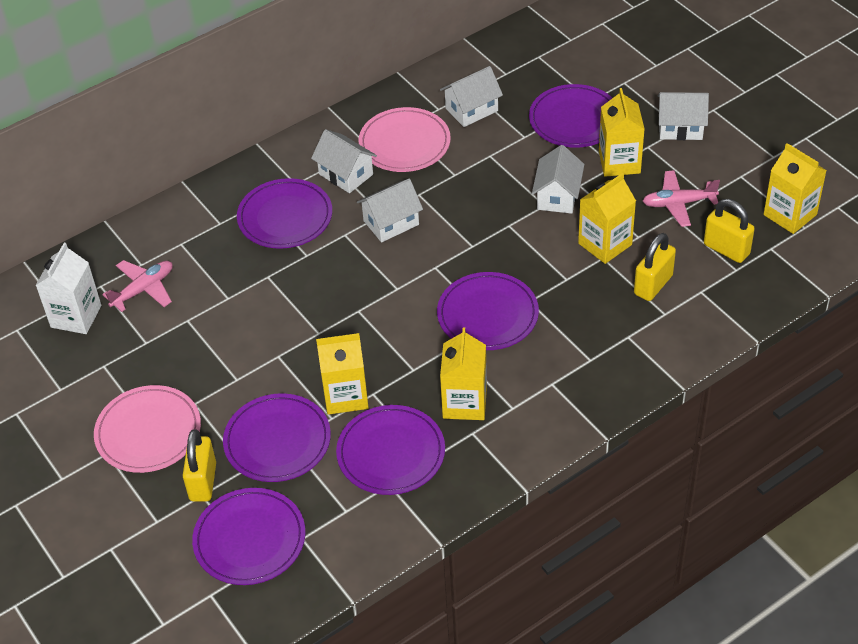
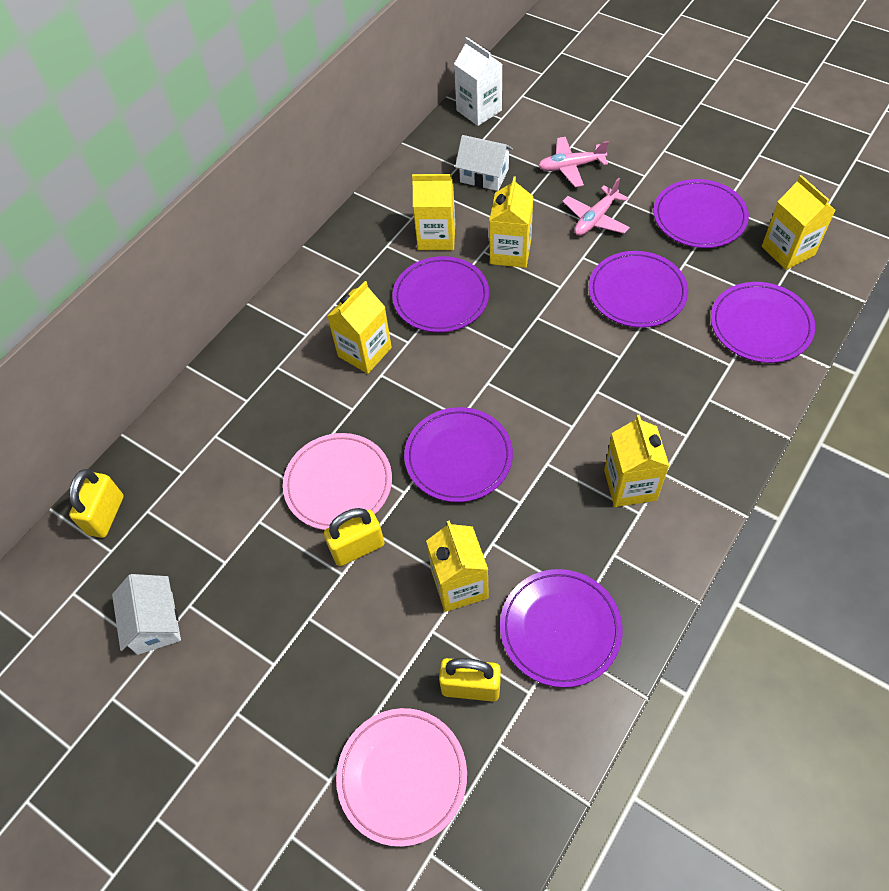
white house: [311,129,377,193] [357,179,423,242] [440,66,503,127] [532,145,584,214] [657,92,709,140] = 5 -> [112,574,181,655] [455,135,513,191] = 2
yellow carton: [316,333,369,415] [440,327,487,420] [578,173,636,264] [599,88,645,177] [764,143,827,234] = 5 -> [327,281,392,374] [412,174,455,250] [426,520,489,612] [489,176,533,268] [604,415,669,507] [762,175,836,270] = 6

